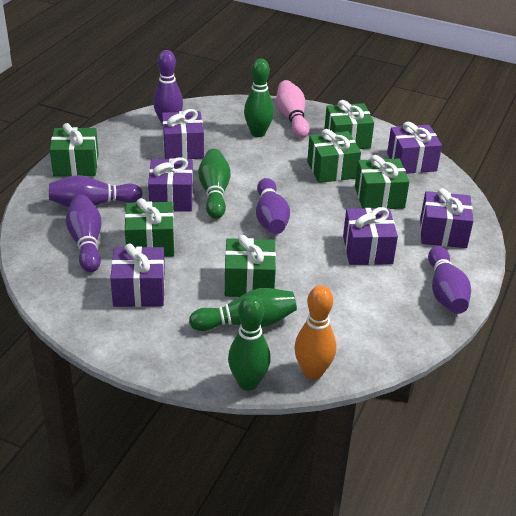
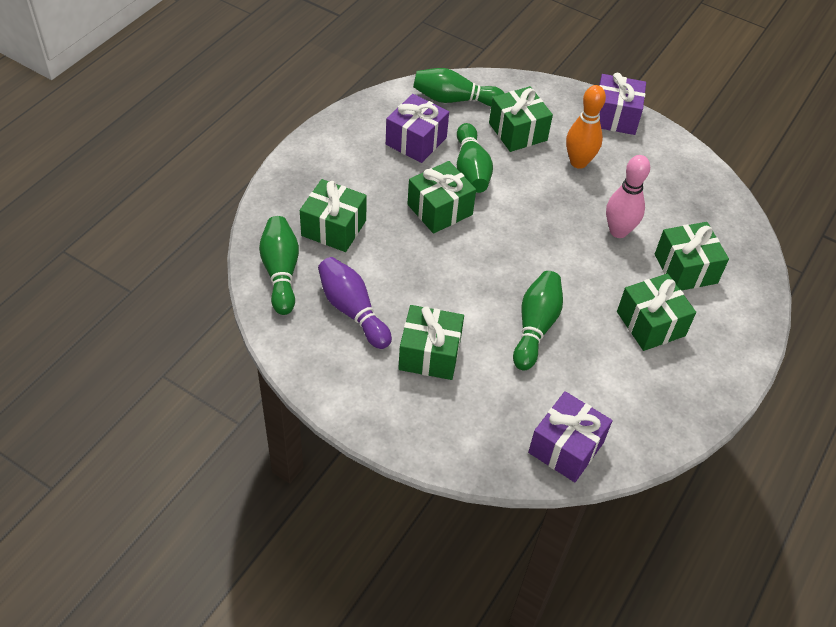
purple bowling pin: [49,175,143,207] [66,195,102,272] [153,50,183,126] [256,178,290,234] [428,246,471,314] = 5 -> [318,257,392,349] = 1
purple gift: [110,243,165,307] [148,157,193,212] [162,109,204,159] [343,207,398,265] [387,122,442,174] [420,188,474,248] = 6 -> [386,94,449,163] [528,391,612,482] [599,73,646,135] = 3

